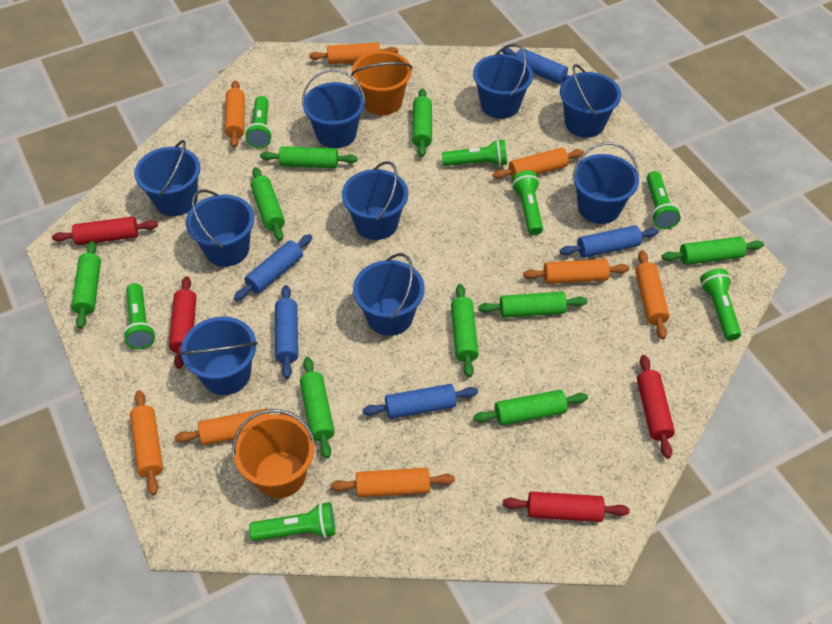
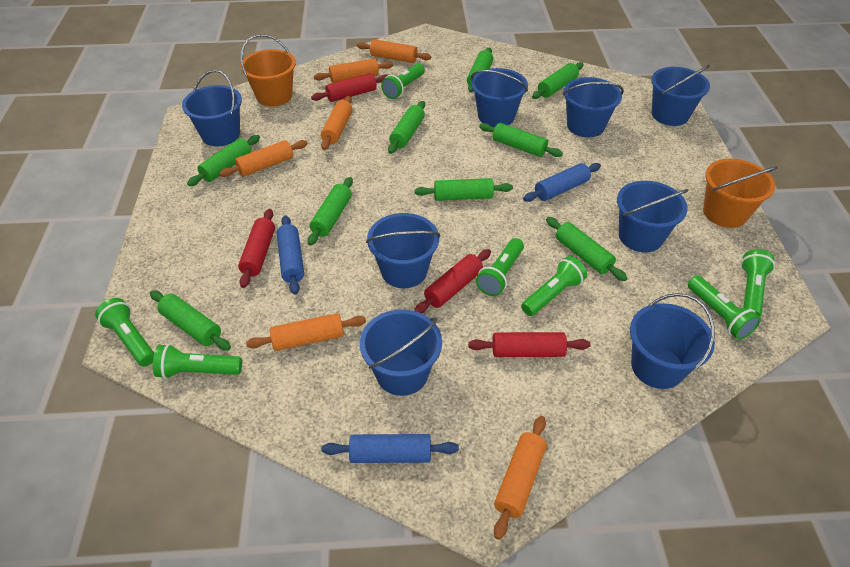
blue bucket: [134,140,201,216] [180,316,258,395] [186,189,254,267] [302,69,366,148] [342,161,408,240] [353,253,425,336] [473,44,533,119] [560,64,621,138] [572,142,639,224] = 9 -> [182,70,242,146] [360,309,442,396] [366,213,440,288] [471,68,528,127] [563,77,624,138] [617,181,689,252] [630,293,715,389] [651,65,710,126] = 8
blue rolling pin: [234,234,312,301] [275,285,298,379] [362,384,478,419] [502,48,570,84] [560,225,659,258] = 5 -> [277,215,304,295] [322,434,459,463] [523,163,601,202] = 3
orange rolling pin: [130,390,163,495] [175,408,294,445] [225,80,245,148] [309,42,398,64] [331,468,455,497] [493,148,584,179] [523,259,630,284] [635,250,670,339] = 8 -> [219,140,308,177] [246,313,366,351] [314,59,393,83] [321,96,353,150] [357,39,431,63] [494,416,547,540] = 6

